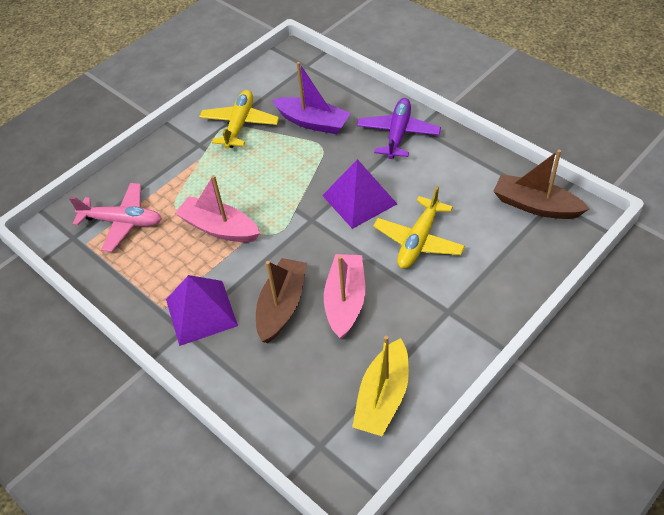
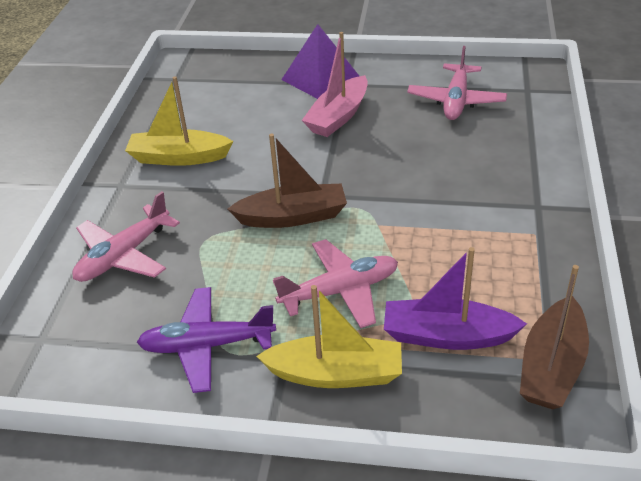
pink boat: [175,175,260,242] [324,254,365,339] = 2 -> [302,32,368,137] = 1
pink plane: [69,183,162,252] = 1 -> [72,191,180,282] [273,239,398,328] [407,46,507,120] = 3
purple pyramid: [166,275,238,346] [322,159,397,229] = 2 -> [281,24,359,99] = 1
yellow boat: [352,336,409,436] = 1 -> [125,76,233,166] [256,285,402,388] = 2
yellow plane: [199,90,279,149] [373,186,465,269] = 2 -> none = 0

